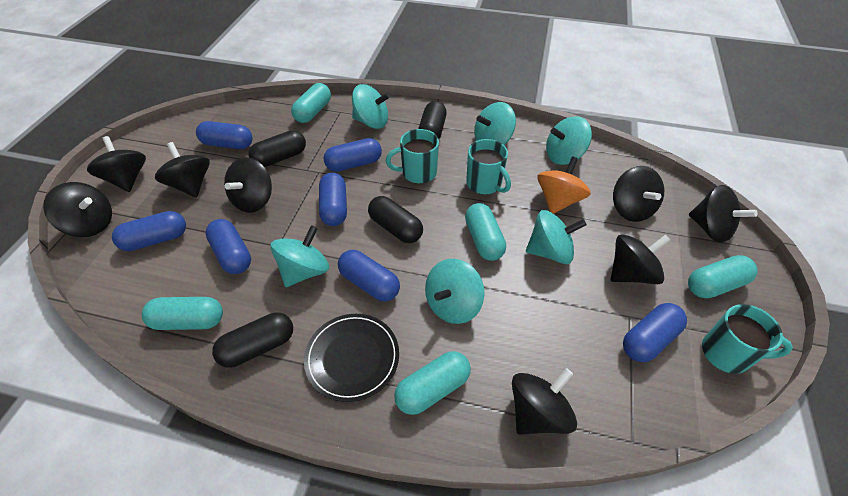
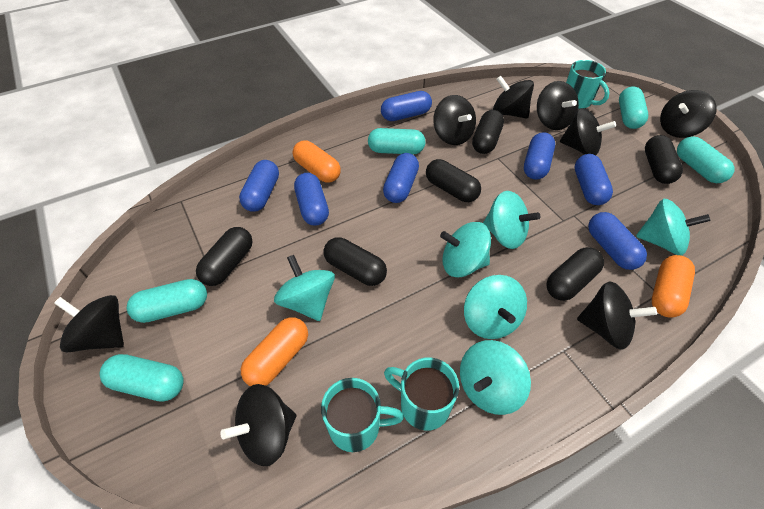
black capsule: [212,312,293,368] [248,130,306,167] [368,196,423,243] [418,101,447,139] = 4 -> [196,227,253,286] [323,237,387,286] [426,159,481,202] [472,110,504,154] [546,247,604,301] [645,135,683,184] = 6
black plate: [304,314,399,402] = 1 -> none = 0
orange capsule: none = 0 -> [241,317,308,387] [293,141,341,183] [652,255,695,318] = 3
orange spinning top: [537,157,591,214] = 1 -> none = 0

